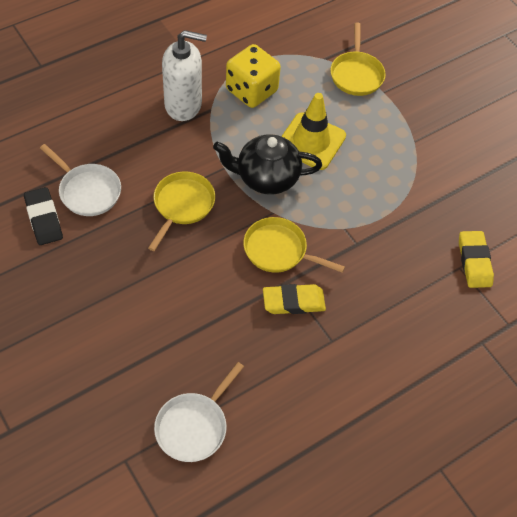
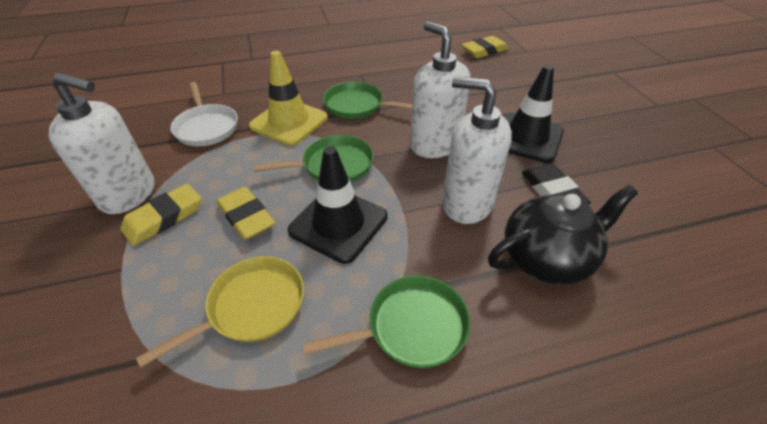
black traffic cone: none = 0 -> [288,146,387,264] [503,65,564,163] = 2
green pan: none = 0 -> [253,135,374,182] [302,276,470,368] [323,82,412,119] = 3
white pan: [40,144,121,216] [154,362,244,462] = 2 -> [171,82,238,146] = 1
white soap dispenser: [162,30,207,121] = 1 -> [48,72,155,214] [410,21,470,158] [442,77,512,224] = 3
yellow dice: [226,44,281,108] = 1 -> none = 0
yellow eraser: [263,284,326,314] [459,231,494,288] = 2 -> [121,184,201,246] [217,187,275,240] [462,36,508,58] = 3
yellow pan: [148,172,215,251] [243,217,345,273] [330,23,386,96] = 3 -> [136,256,304,368] = 1

